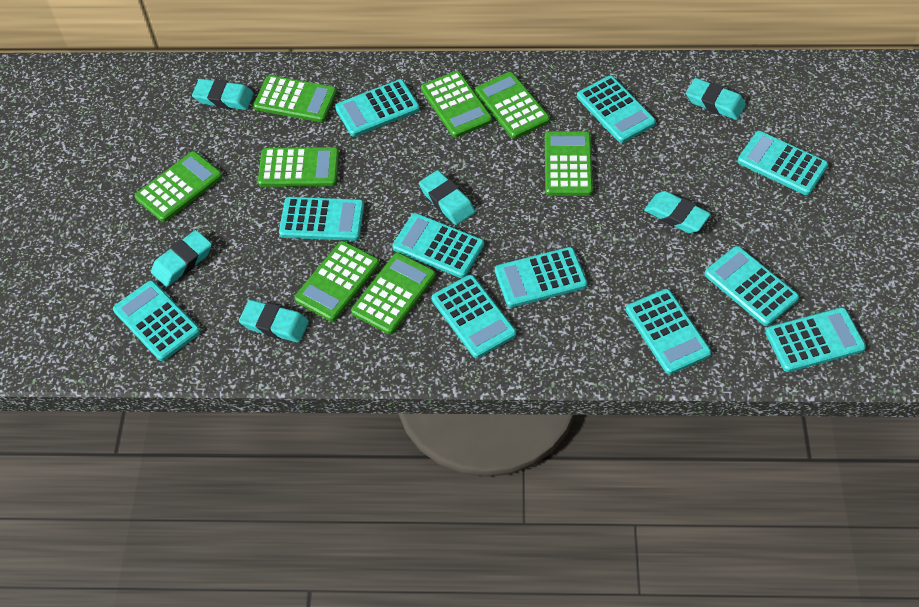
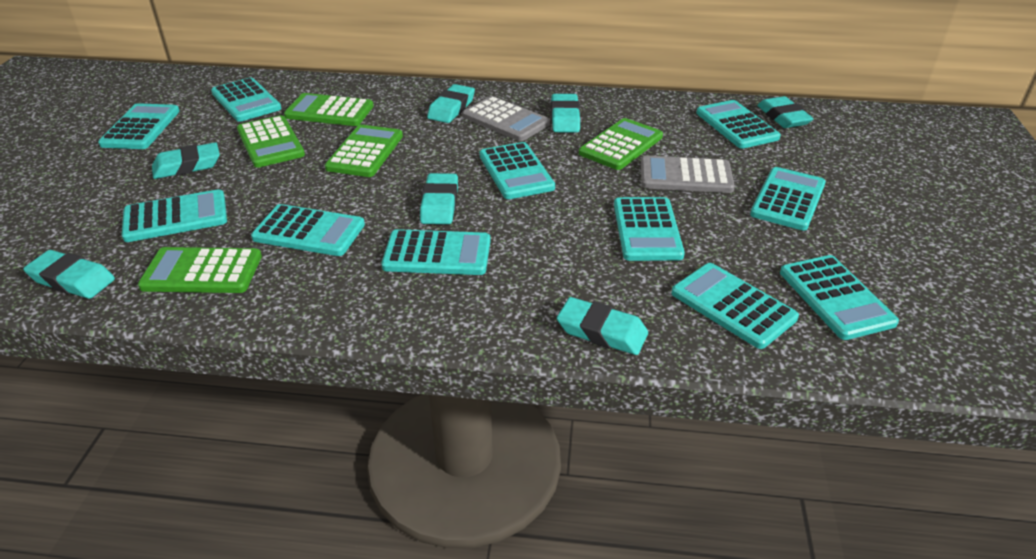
green calculator: [135,151,222,222] [253,75,337,122] [258,147,339,187] [294,241,380,321] [351,253,436,334] [421,71,492,138] [475,72,550,139] [545,131,593,196] = 8 -> [138,247,262,293] [237,115,305,168] [284,93,374,126] [325,125,403,177] [579,118,663,170] = 5
grey calculator: none = 0 -> [462,96,550,141] [641,155,735,193] = 2
turquoise eraser: [151,230,212,287] [192,79,254,110] [239,300,309,343] [419,170,475,225] [644,191,711,233] [686,78,746,120] = 6 -> [23,250,115,299] [152,142,220,179] [420,173,458,224] [427,84,475,123] [551,94,580,132] [557,297,648,355] [757,96,814,128] = 7

